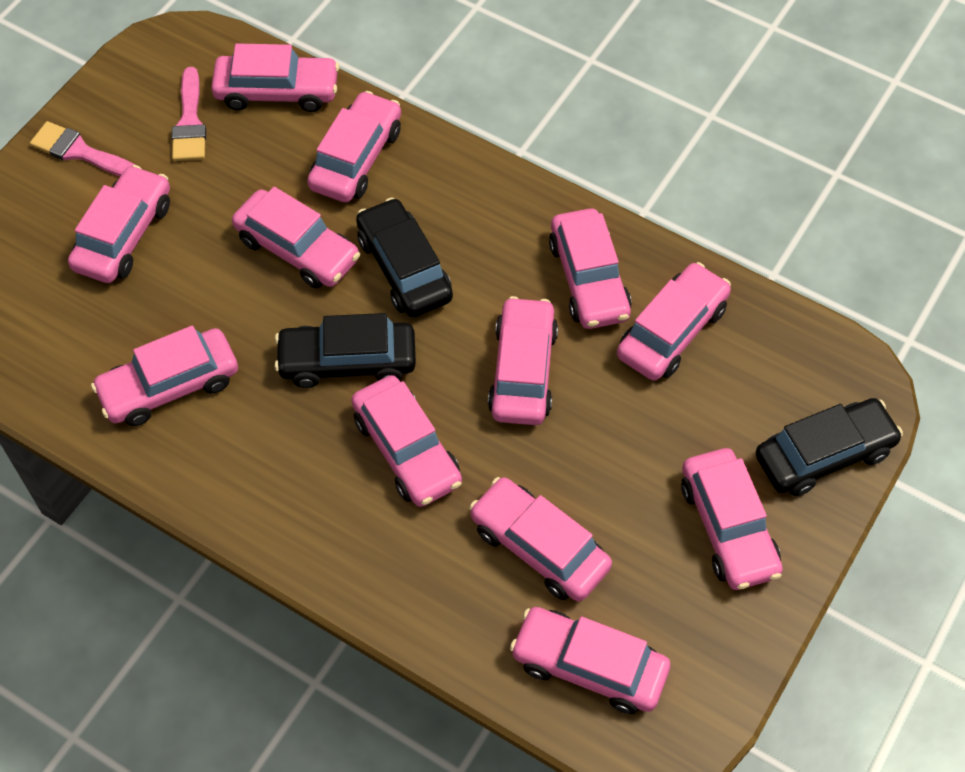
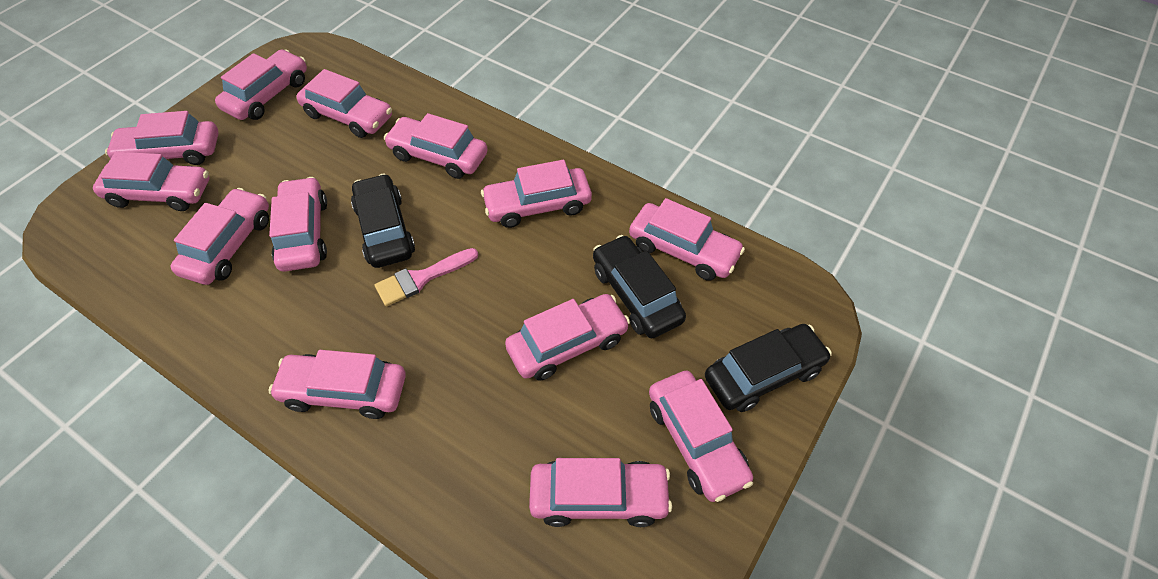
pink brush: [30,121,135,176] [172,67,206,161] = 2 -> [375,248,478,306] = 1
pink car: [68,165,170,283] [91,326,238,426] [211,43,339,112] [232,187,360,289] [307,91,401,202] [351,375,462,507] [469,477,612,602] [488,296,558,425] [510,607,671,714] [549,208,632,329] [617,262,731,381] [681,448,783,590] = 12 -> [93,152,210,211] [105,111,219,165] [170,188,269,285] [215,49,307,120] [269,177,327,272] [269,350,406,419] [296,69,392,138] [384,113,488,179] [481,160,592,228] [505,294,630,381] [529,458,672,527] [629,198,745,281] [649,371,753,502] = 13

